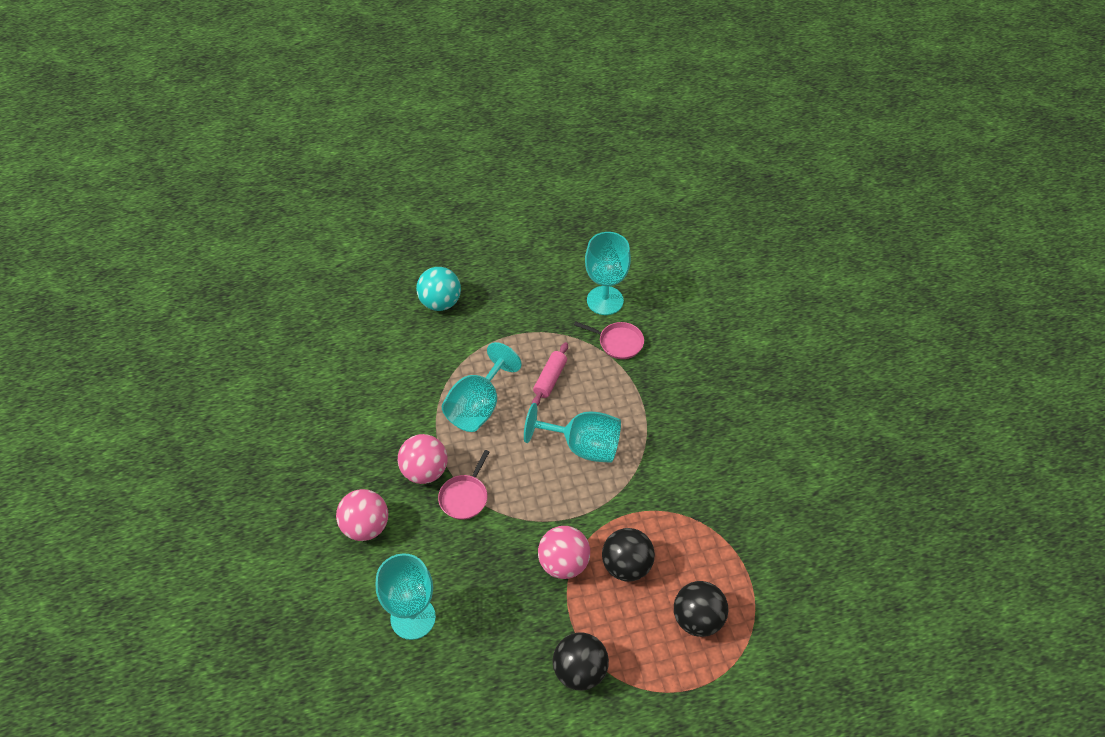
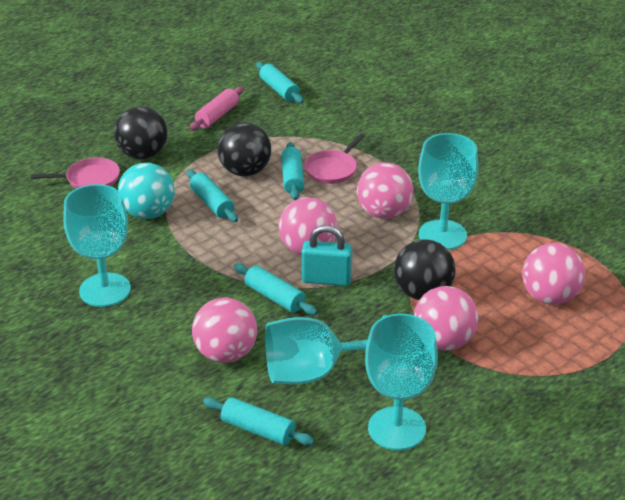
pink ball: [336,489,388,541] [398,434,448,484] [538,526,590,579] = 3 -> [192,298,257,363] [279,197,337,255] [357,162,413,219] [414,286,478,351] [522,243,585,305] = 5
turquoise padlock: none = 0 -> [302,225,352,286] = 1
turquoise rolling pin: none = 0 -> [187,169,238,222] [203,397,315,446] [234,263,318,315] [256,62,304,103] [281,142,304,200] = 5

